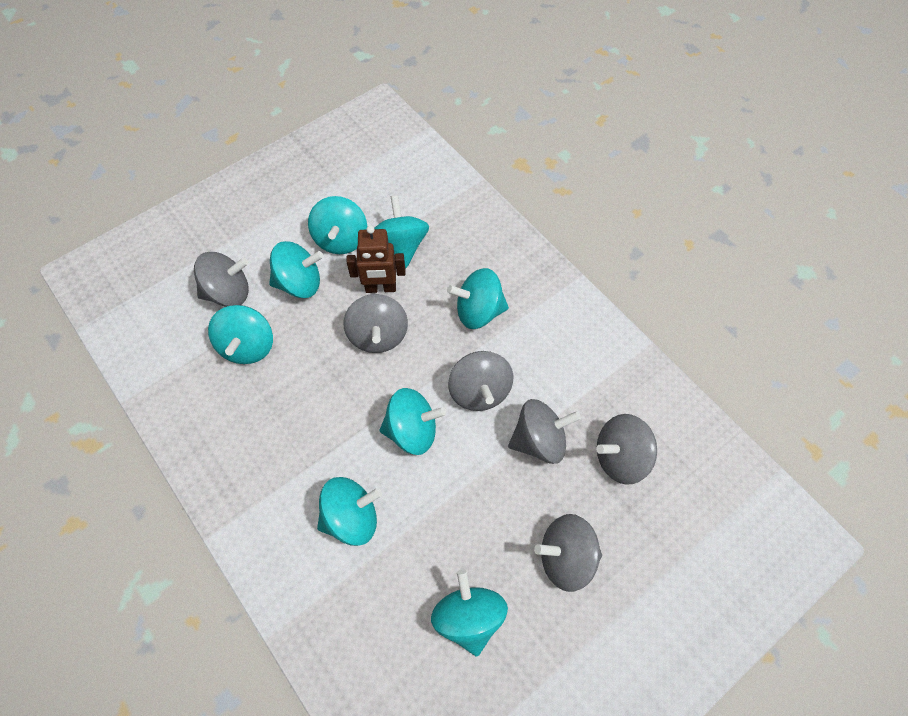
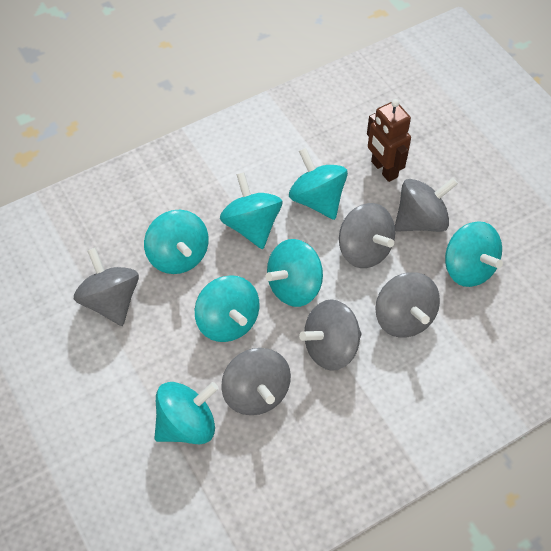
turquoise spinning top: [208,305,273,364] [269,241,324,298] [308,196,367,254] [317,477,382,546] [374,195,429,268] [380,388,446,455] [431,569,508,656] [447,268,509,329] = 8 -> [144,210,209,274] [154,382,219,444] [195,275,259,342] [220,172,282,249] [265,239,323,307] [289,148,348,220] [445,221,503,287] = 7

